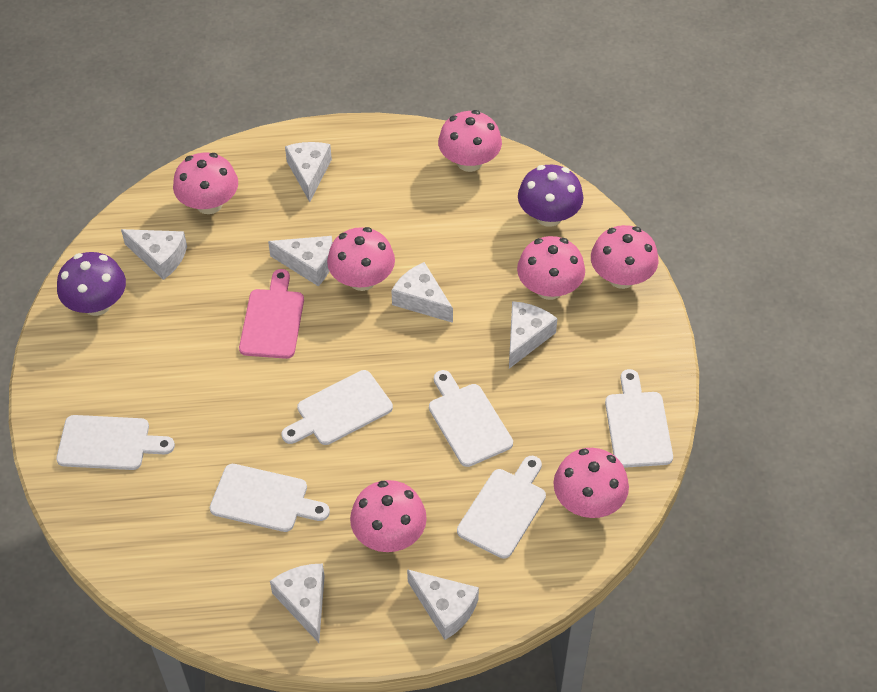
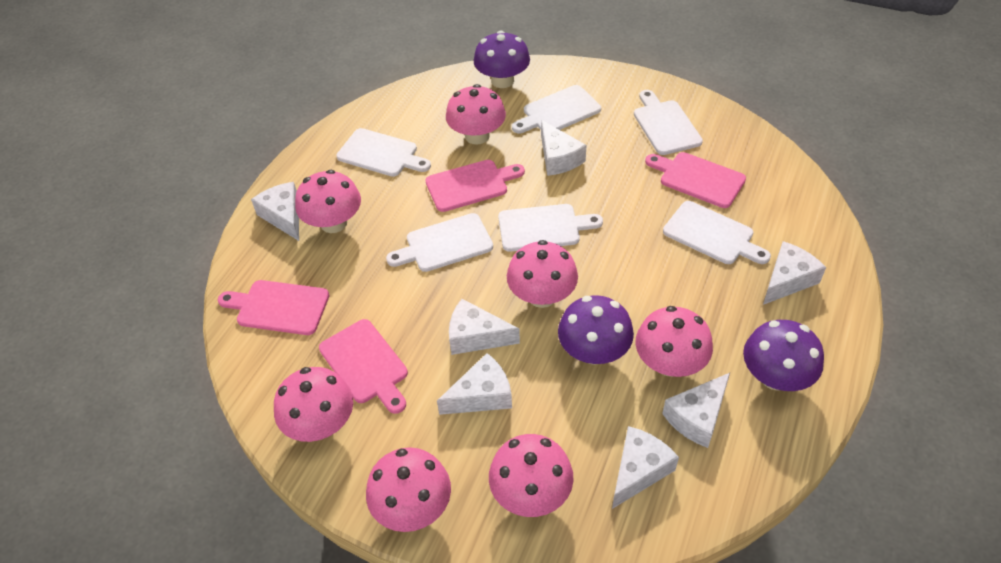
pink cutting board: [239,269,304,359] = 1 -> [218,280,329,335] [319,319,408,414] [426,160,525,212] [645,152,746,208] = 4
purple mushroom: [57,252,126,316] [518,164,584,227] = 2 -> [474,31,530,88] [558,295,634,365] [743,320,824,391] = 3

